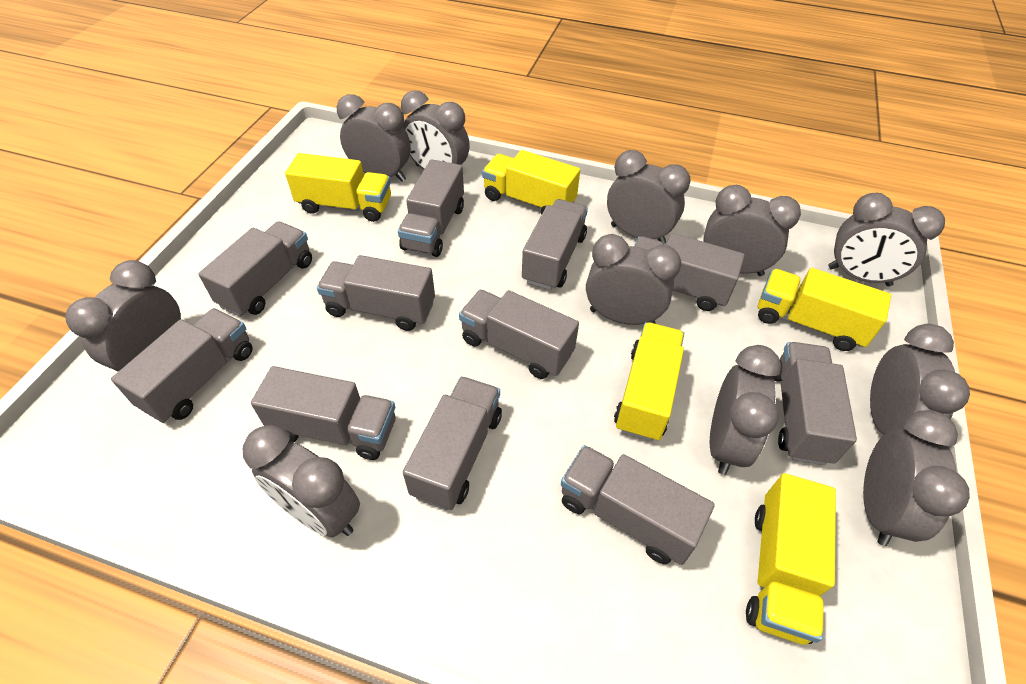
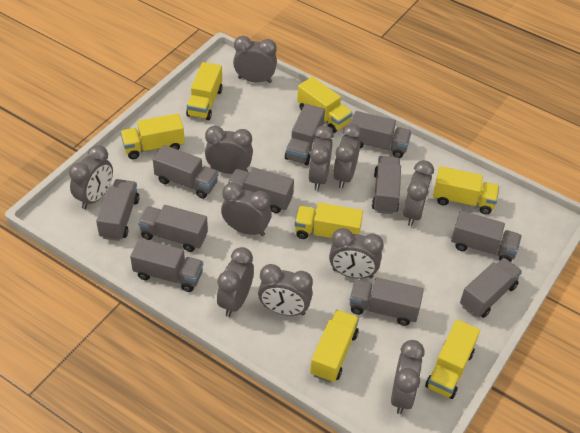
yellow truck: [285,153,391,222] [482,150,580,215] [614,322,684,442] [746,473,836,645] [758,268,891,351] = 5 -> [121,113,185,159] [186,62,223,120] [295,203,363,239] [297,77,353,133] [310,310,359,383] [425,320,480,399] [433,166,499,215] = 7

